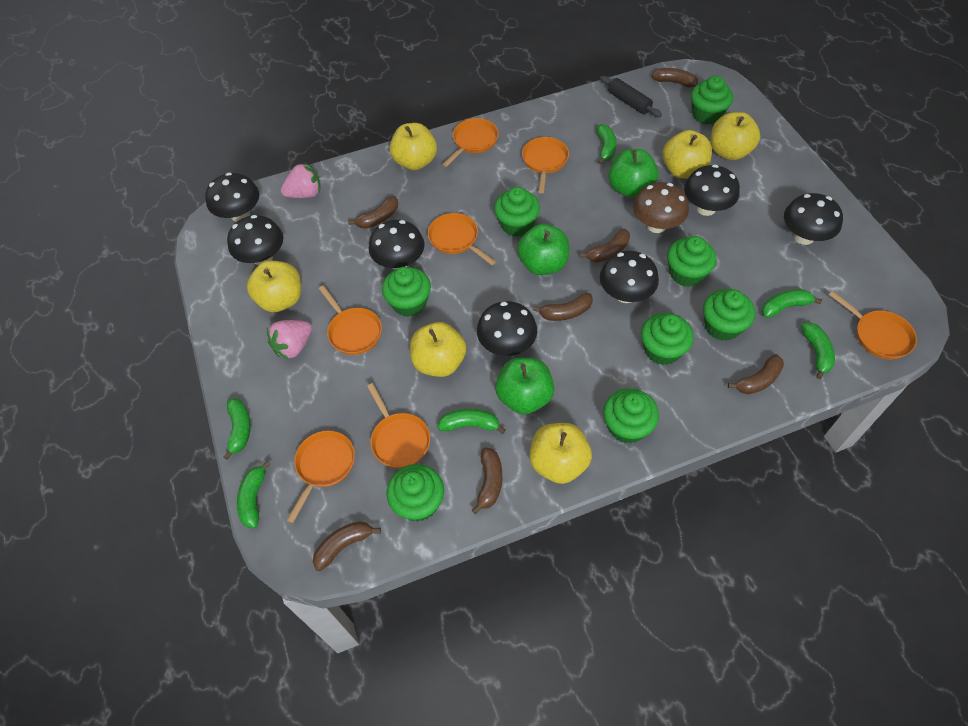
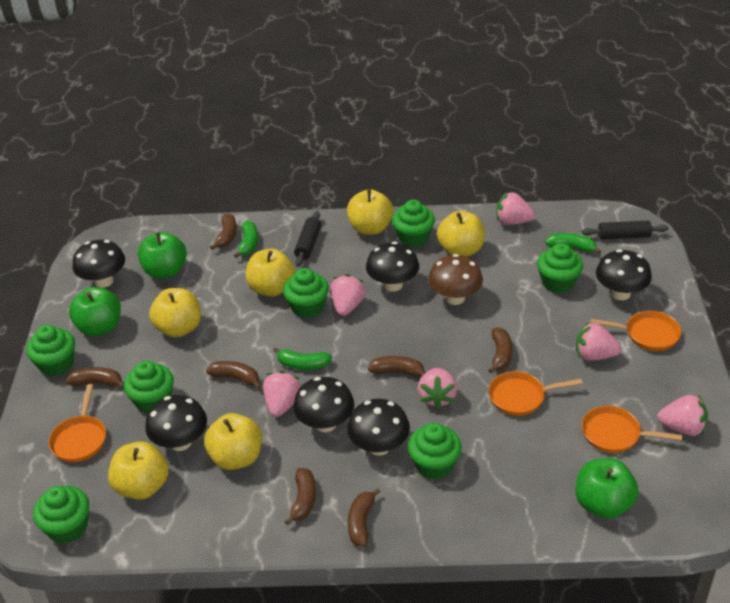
black mushroom: [205,173,259,222] [227,215,283,265] [368,220,425,270] [477,301,537,356] [600,251,659,303] [684,164,740,216] [784,193,843,245] = 7 -> [73,240,125,288] [145,395,207,451] [293,377,354,432] [347,399,410,456] [366,241,419,292] [596,249,652,300] = 6
black rolling pin: [600,76,662,117] = 1 -> [294,211,321,267] [582,221,668,240] = 2
green banana: [224,398,251,460] [237,461,270,528] [438,408,506,434] [596,124,617,164] [762,289,822,318] [801,323,835,379] = 6 -> [234,221,258,258] [273,347,332,370] [545,233,601,254] = 3
green cupcake: [382,267,431,317] [386,464,444,522] [494,187,540,237] [603,388,659,444] [641,313,694,365] [667,236,717,287] [691,76,733,125] [703,289,755,341] = 8 -> [26,325,75,376] [33,486,89,544] [124,361,174,414] [283,268,329,318] [392,200,435,247] [408,423,461,479] [537,243,583,293] = 7
orange pan: [286,431,355,523] [319,285,382,355] [367,383,430,468] [428,213,496,265] [442,118,499,167] [522,137,569,193] [829,291,917,360] = 7 -> [49,384,106,462] [489,371,583,416] [582,406,682,453] [590,311,681,351] = 4
pink strawberry: [267,320,312,360] [281,162,321,198] = 2 -> [263,371,301,417] [330,274,365,316] [418,368,457,409] [496,192,535,225] [576,322,621,361] [657,395,708,436] = 6

